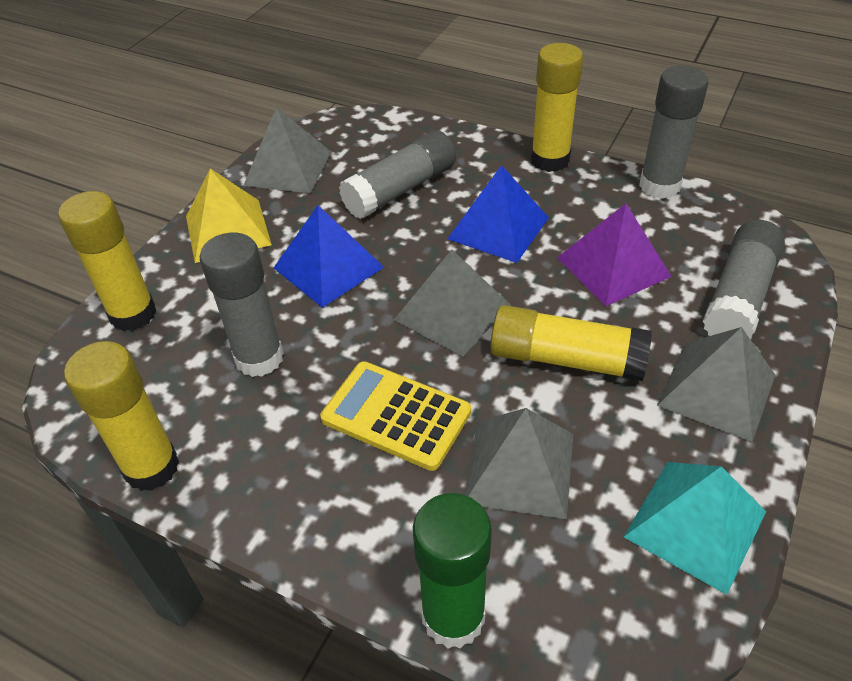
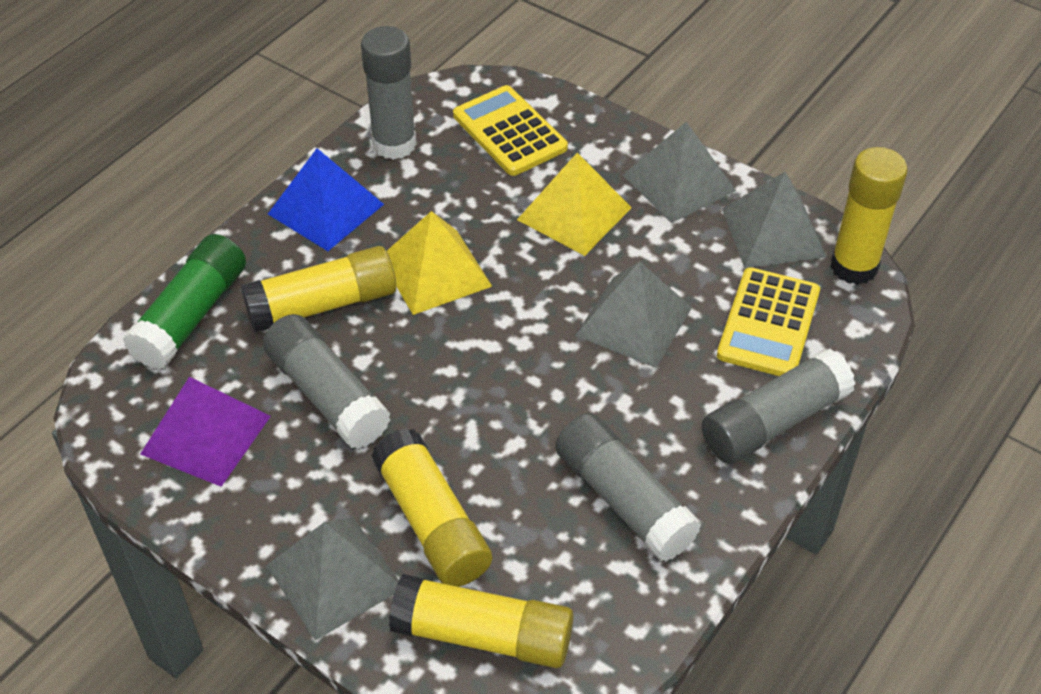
blue pyramid: [274,205,384,308] [447,165,549,263] = 2 -> [268,148,384,251] = 1
turquoise pyramid: [624,462,766,595] = 1 -> none = 0
yellow calculator: [320,361,471,471] = 1 -> [453,85,568,176] [717,267,820,376] = 2
yellow pyramid: [186,169,272,263] = 1 -> [387,211,492,315] [517,153,632,256] = 2

